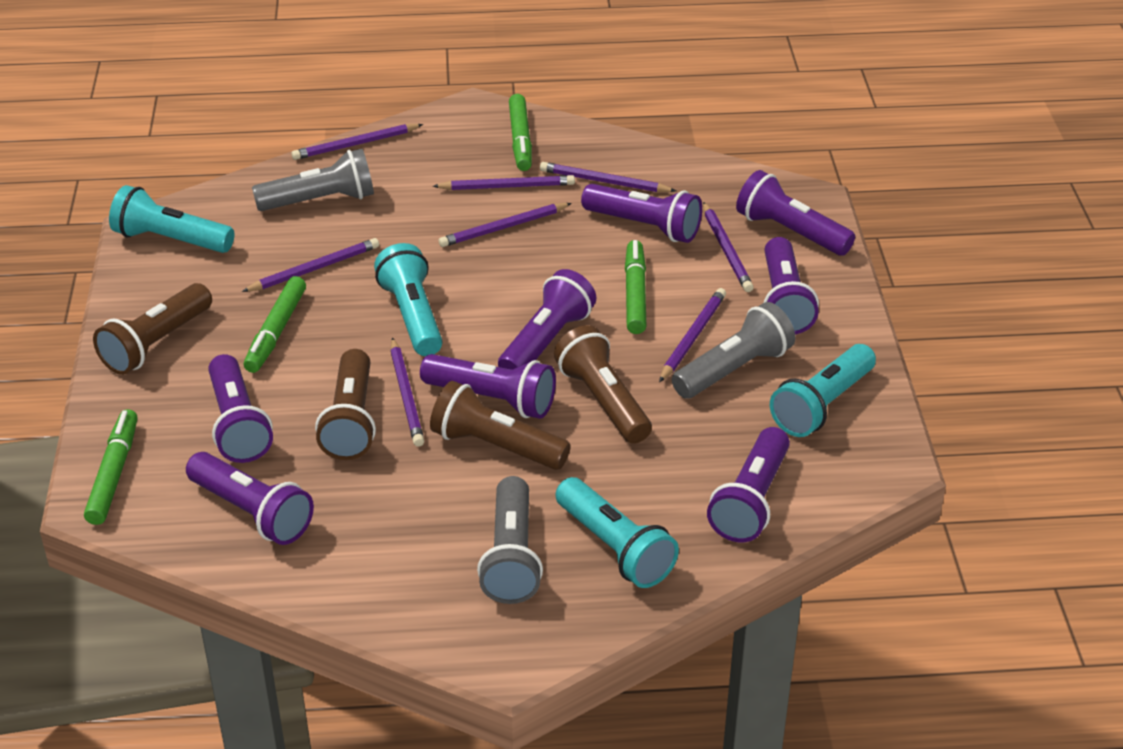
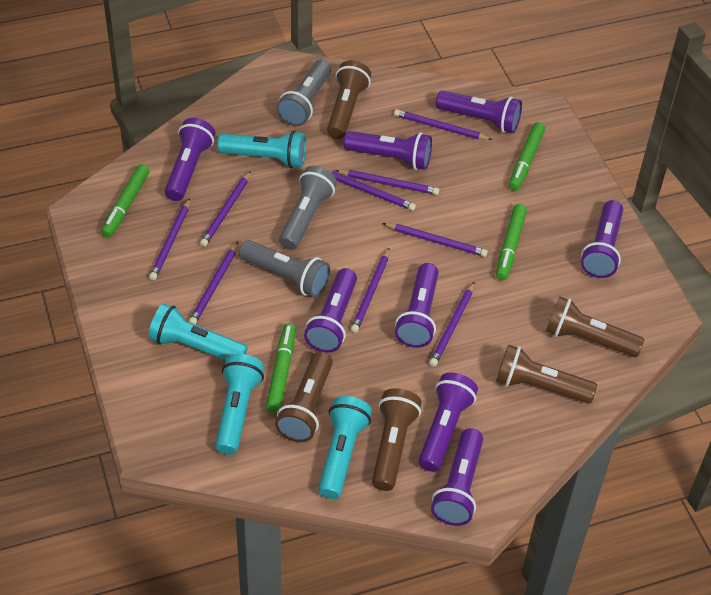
brown flashlight: [93,283,212,375] [315,349,376,460] [430,381,571,470] [554,325,652,444] = 4 -> [275,351,333,442] [327,60,371,139] [372,388,422,491] [496,344,597,403] [546,296,644,357] = 5
purple pencil: [242,238,379,292] [292,124,423,160] [390,338,424,447] [433,175,575,190] [439,203,572,247] [540,162,676,192] [659,288,726,382] [703,202,754,292] = 8 -> [149,198,190,280] [189,242,238,324] [200,171,251,247] [328,170,416,211] [335,170,439,195] [351,248,390,333] [382,223,488,257] [394,109,492,140] [429,282,474,367] = 9

